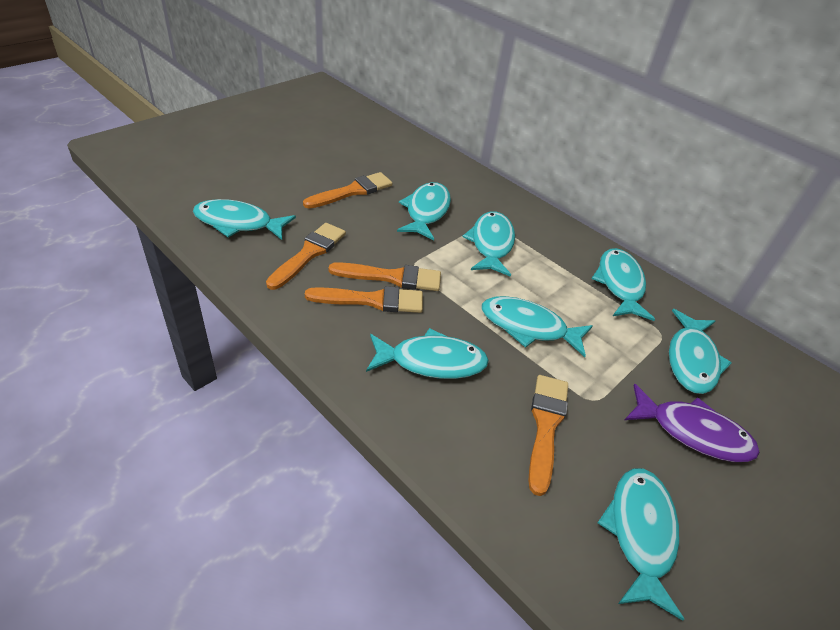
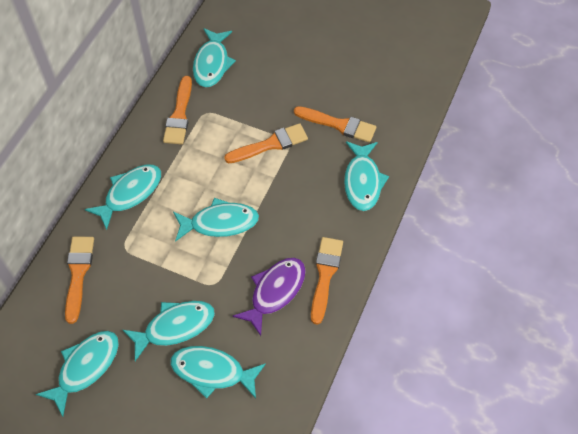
turquoise fish: [193,199,296,240] [366,328,489,379] [397,182,451,240] [462,212,515,277] [482,296,593,357] [592,248,655,321] [598,468,684,621] [669,309,732,394] = 8 -> [36,331,119,417] [85,165,161,230] [123,301,215,361] [170,346,266,399] [173,198,259,242] [193,28,236,87] [344,141,389,211] = 7

